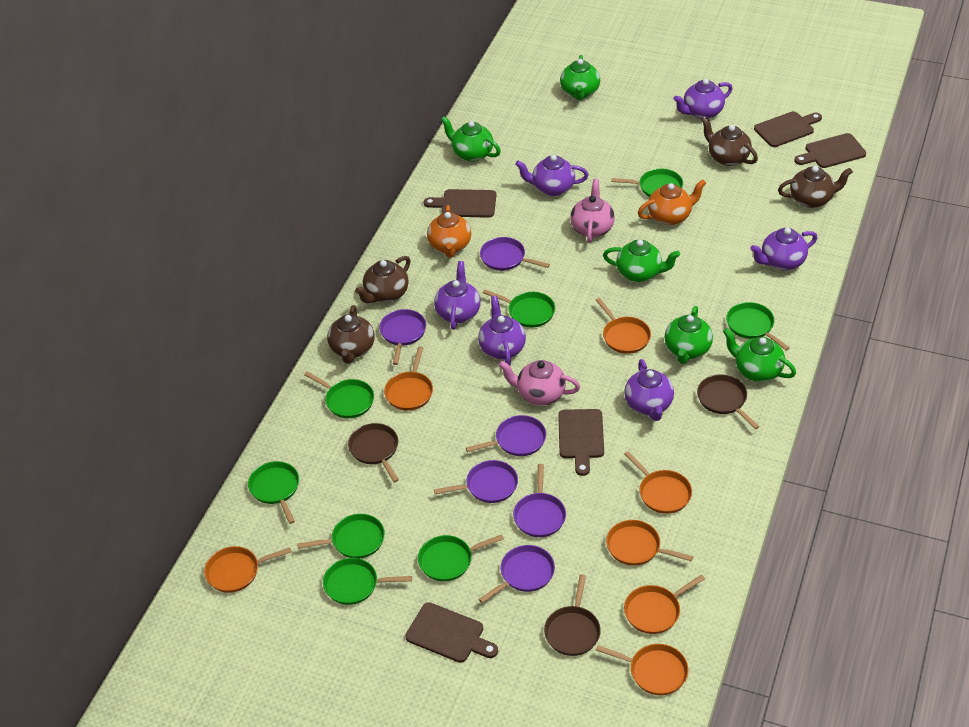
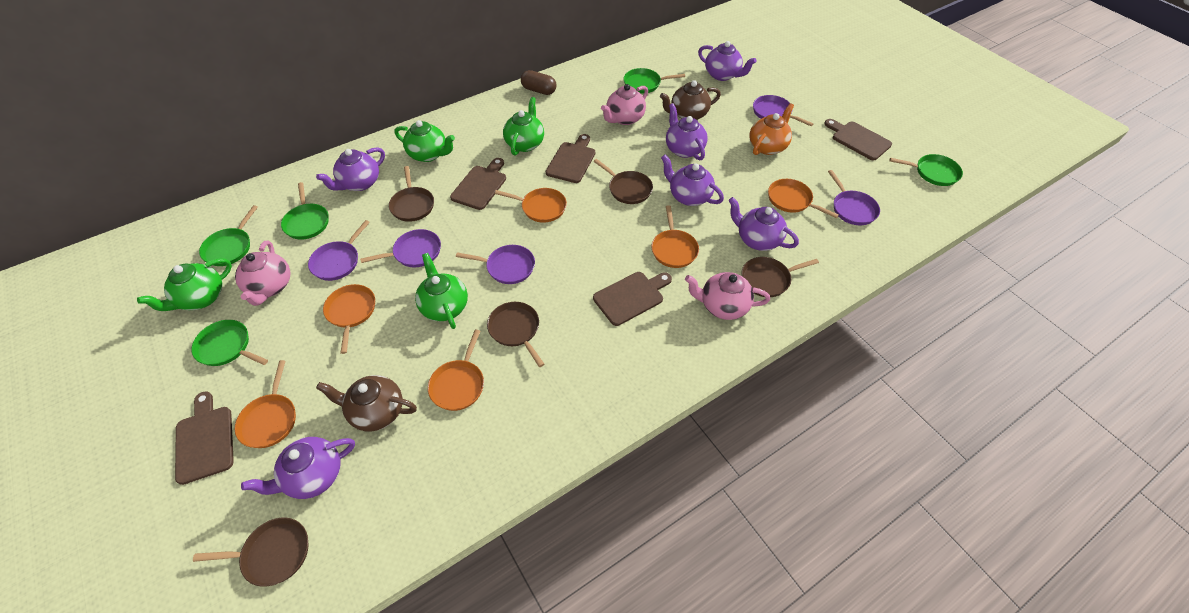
brown capsule: none = 0 -> [521,70,556,95] = 1
brown pan: [348,423,399,482] [544,574,601,656] [697,374,760,429] = 3 -> [193,518,309,587] [389,166,434,222] [487,302,544,367] [593,159,653,204] [742,257,819,297] = 5
brown teapot: [327,305,375,363] [355,256,411,303] [701,117,758,166] [778,166,853,208] = 4 -> [316,375,417,432] [660,80,721,120] = 2
green pan: [248,461,299,524] [297,514,385,559] [304,371,374,418] [323,558,412,605] [418,535,504,581] [483,289,555,328] [611,169,683,197] [726,302,790,351] = 8 -> [191,320,268,366] [199,205,258,266] [281,182,329,240] [623,68,685,94] [890,154,963,186] = 5
green teapot: [441,116,501,162] [560,55,600,100] [603,240,680,282] [665,306,713,364] [723,328,796,382] = 5 -> [137,258,232,311] [395,120,455,162] [415,253,468,329] [503,97,544,156] = 4
orange pan: [204,546,292,593] [384,346,433,411] [596,298,651,354] [596,644,689,695] [606,520,693,566] [624,451,692,514] [624,575,705,634] = 7 -> [235,360,296,448] [323,284,375,354] [428,330,484,411] [495,188,567,222] [651,205,699,268] [768,179,839,218] = 6
orange teapot: [427,205,471,258] [638,179,706,225] = 2 -> [749,103,794,155] = 1
pink teapot: [499,360,580,405] [570,179,615,243] = 2 -> [235,241,291,306] [601,84,648,125] [685,272,770,320] = 3
purple pan: [379,309,426,365] [434,460,518,503] [466,415,546,456] [479,545,555,603] [480,237,550,271] [513,464,566,537] = 6 -> [308,220,370,281] [360,229,441,267] [456,245,535,284] [753,95,814,126] [828,170,880,225] = 5

